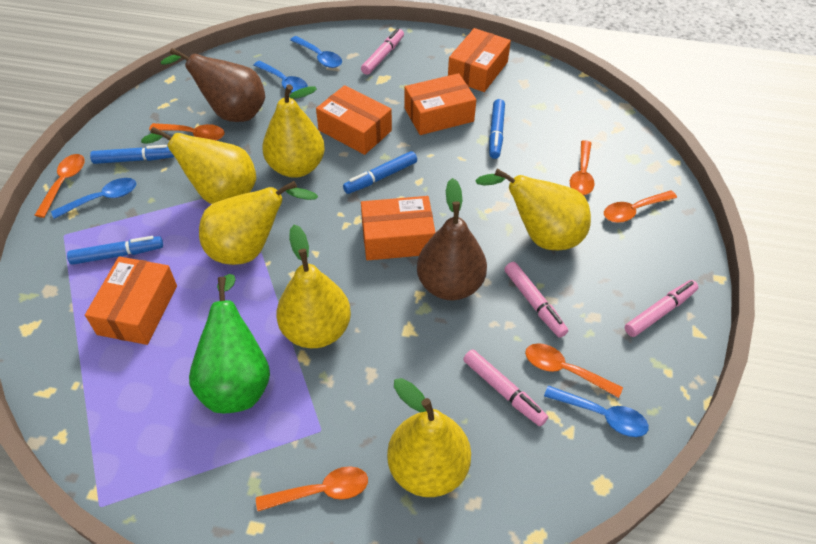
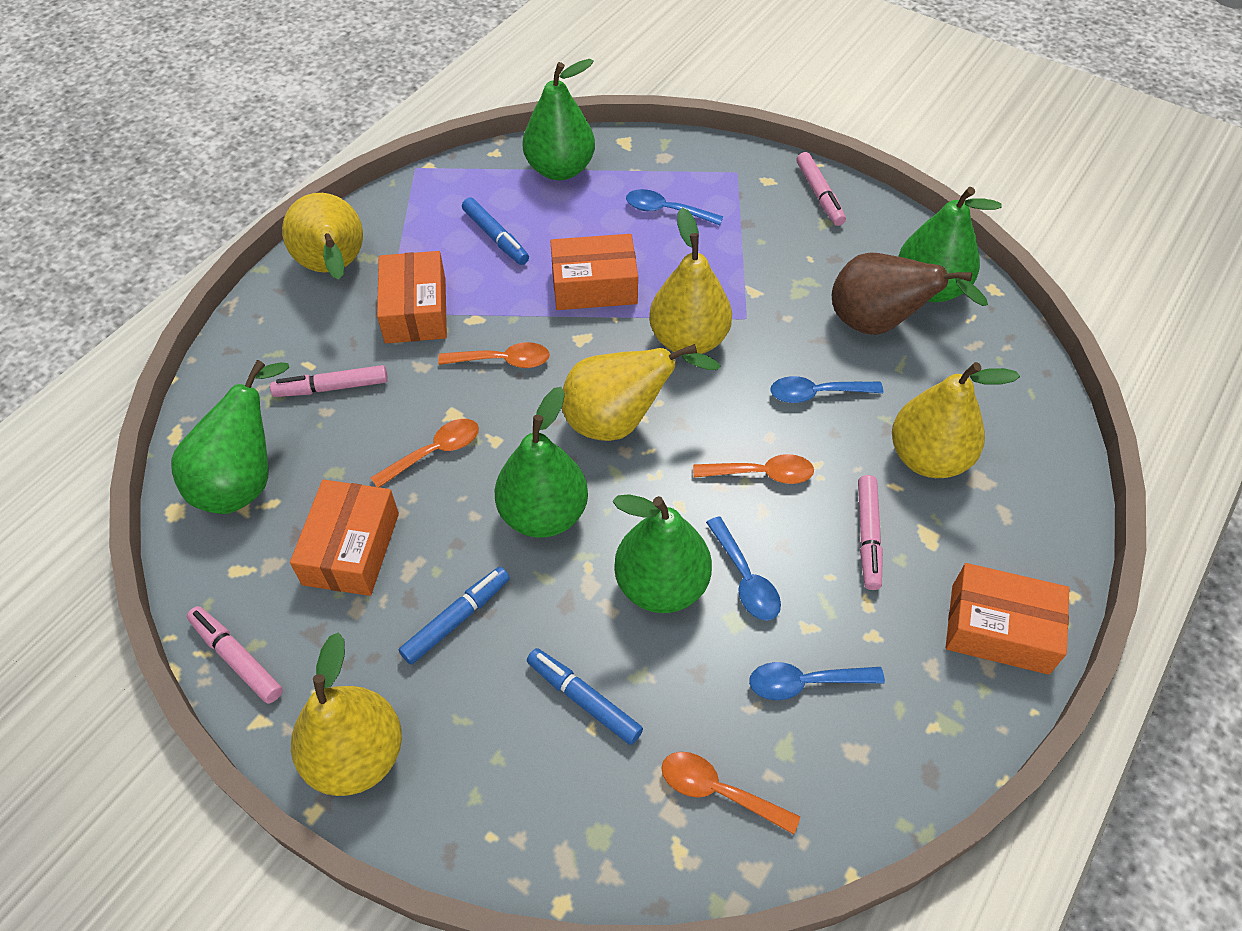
blue marker: [67,236,163,265] [90,145,174,164] [343,151,417,194] [489,99,505,159] = 4 -> [399,567,510,664] [462,197,529,265] [527,648,643,745] = 3
brown pear: [161,48,265,122] [417,178,487,300] = 2 -> [832,252,988,335] = 1
green pear: [189,274,270,413] = 1 -> [171,360,289,514] [495,387,588,537] [522,59,595,180] [613,494,712,613] [898,187,1001,302] = 5
orange box: [85,256,177,345] [316,85,392,155] [361,196,436,260] [404,73,476,135] [448,28,511,92] = 5 -> [290,480,399,596] [377,251,447,343] [550,234,638,310] [946,563,1069,675] = 4
orange spoon: [34,154,85,218] [149,123,225,140] [256,466,368,511] [525,343,623,398] [570,140,594,195] [604,190,677,223] = 6 -> [371,419,479,487] [438,342,550,368] [661,752,800,834] [693,454,814,484] = 4
yellow pear: [141,127,256,204] [199,181,318,265] [262,84,325,178] [276,225,351,348] [387,378,471,497] [475,169,591,251] = 6 -> [282,193,363,280] [291,632,402,796] [562,344,720,441] [649,208,732,354] [892,362,1020,478] = 5

